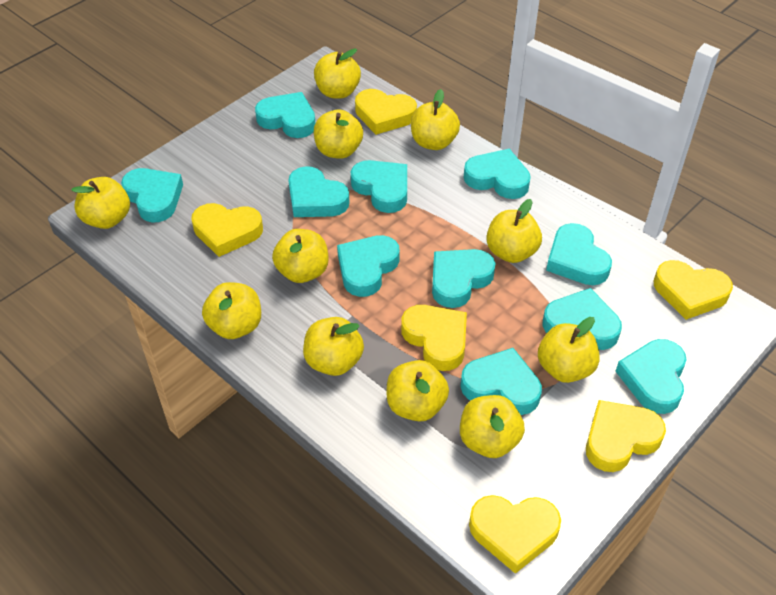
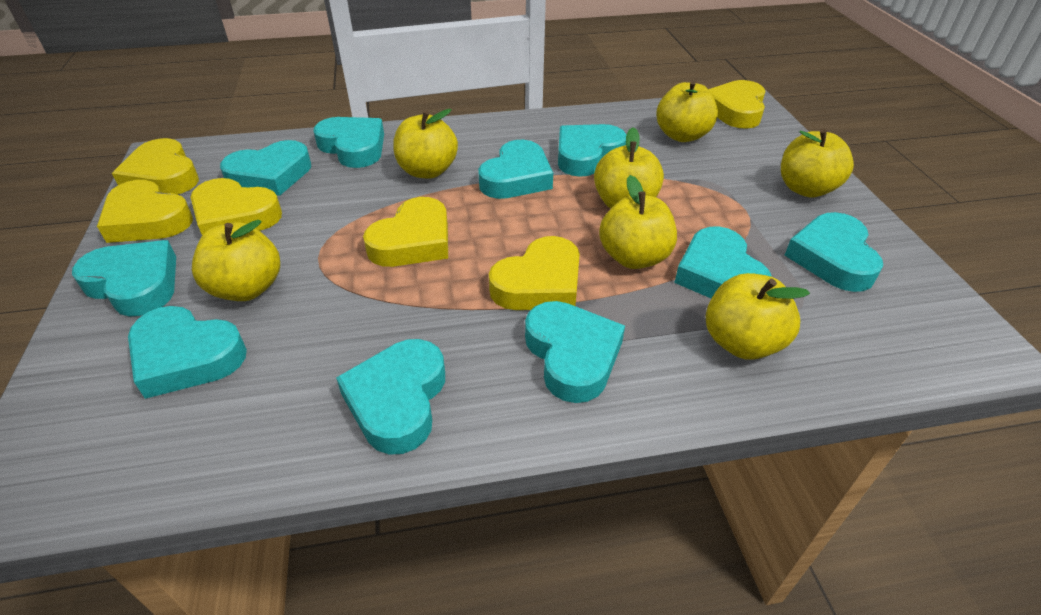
turquoise heart: [121,168,183,222] [255,92,315,138] [288,166,350,217] [337,235,400,297] [351,160,407,213] [432,249,496,308] [460,348,542,415] [464,149,531,199] [543,288,622,350] [546,223,612,285] [615,339,687,414] = 11 -> [72,240,176,317] [128,306,247,399] [220,140,311,196] [314,117,384,168] [336,339,445,455] [478,140,553,199] [525,301,625,403] [558,124,626,177] [674,226,772,299] [785,212,883,292] = 10
yellow apple: [71,177,130,229] [202,282,261,339] [272,229,328,283] [303,317,364,376] [314,48,361,99] [314,109,363,159] [387,360,449,422] [411,89,460,150] [460,395,525,458] [486,199,542,263] [538,317,600,383] = 11 -> [192,220,280,301] [393,109,458,179] [594,127,664,209] [599,175,677,269] [656,80,718,142] [706,273,810,360] [781,129,854,198] = 7

